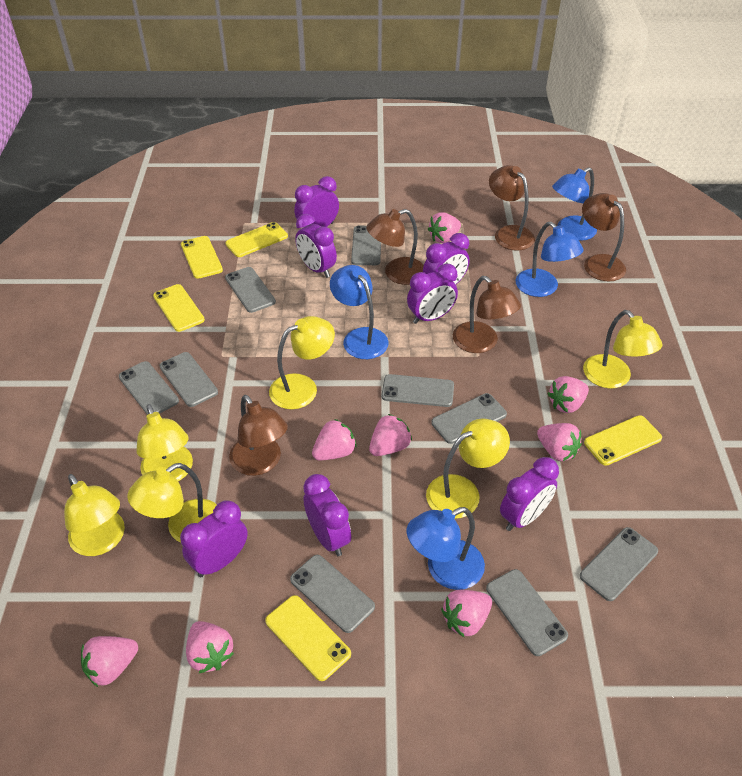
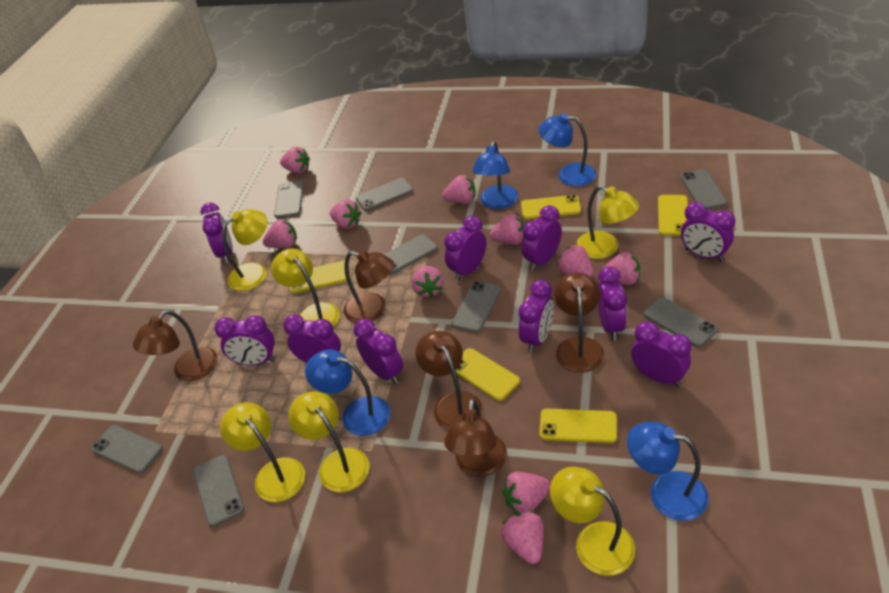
grey phone: [119,361,179,415] [159,352,218,407] [225,267,276,313] [290,555,375,633] [351,226,381,265] [382,374,454,407] [431,393,507,444] [486,569,568,656] [580,527,658,601] = 9 -> [91,425,163,474] [193,455,244,527] [274,181,304,218] [356,178,413,211] [383,234,437,275] [452,281,501,333] [644,297,718,347] [681,169,727,210] = 8
pink strawberry: [81,636,138,687] [186,621,234,673] [312,419,356,460] [369,414,412,456] [428,212,461,243] [441,590,492,637] [537,423,582,461] [547,376,589,413] = 8 -> [263,219,297,248] [280,147,310,174] [330,199,362,229] [411,266,444,298] [442,175,476,204] [490,214,524,245] [501,511,544,564] [502,472,550,513] [557,244,594,277] [604,252,640,285] = 10
purple clock: [180,500,248,577] [294,176,339,227] [295,214,337,278] [303,474,351,556] [407,264,458,324] [423,233,470,284] [500,457,559,531] = 7 -> [201,203,233,263] [214,315,276,366] [283,314,341,363] [354,319,403,384] [444,216,486,281] [518,280,554,353] [522,205,562,271] [598,267,627,340] [631,321,691,387] [681,202,735,262] = 10

